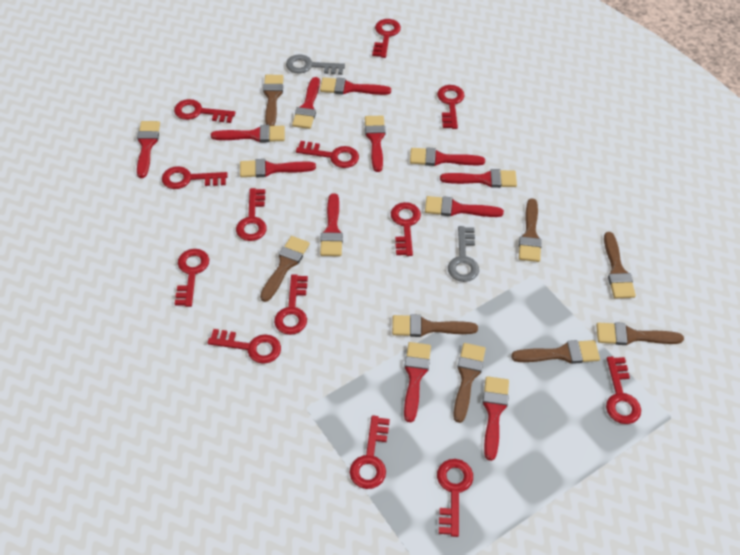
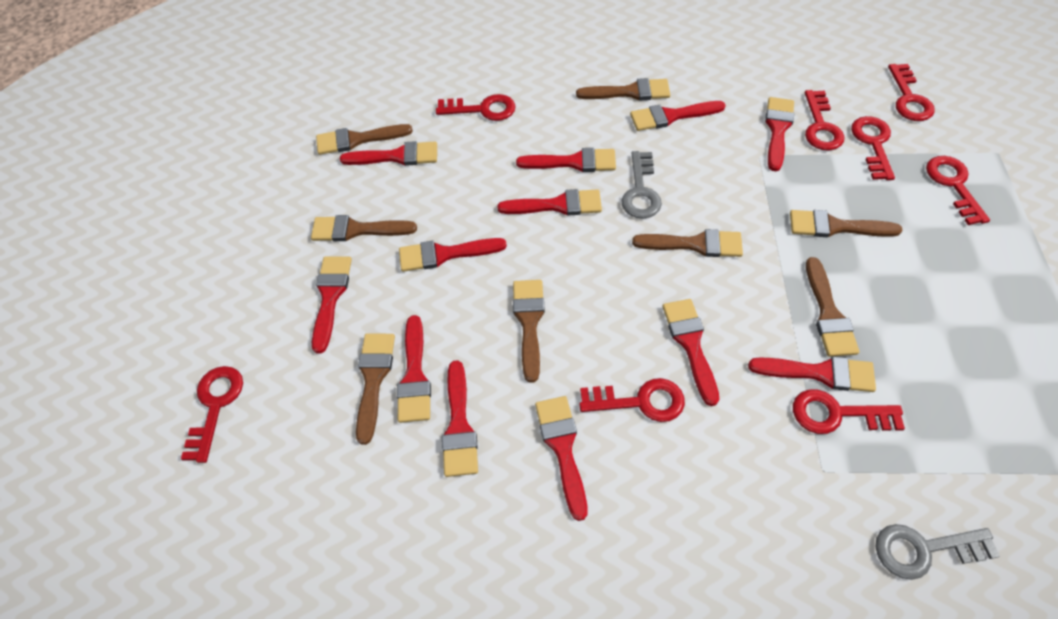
red key: [162,166,227,189] [174,99,236,123] [175,249,209,307] [208,329,281,364] [236,188,267,241] [274,274,308,335] [296,141,359,168] [350,415,390,489] [372,19,401,58] [391,202,421,256] [437,85,465,129] [437,459,473,537] [606,357,641,424] = 13 -> [181,366,243,463] [436,94,516,121] [579,378,685,422] [793,390,905,434] [805,90,844,151] [851,116,895,180] [888,64,935,121] [926,156,990,225] = 8

